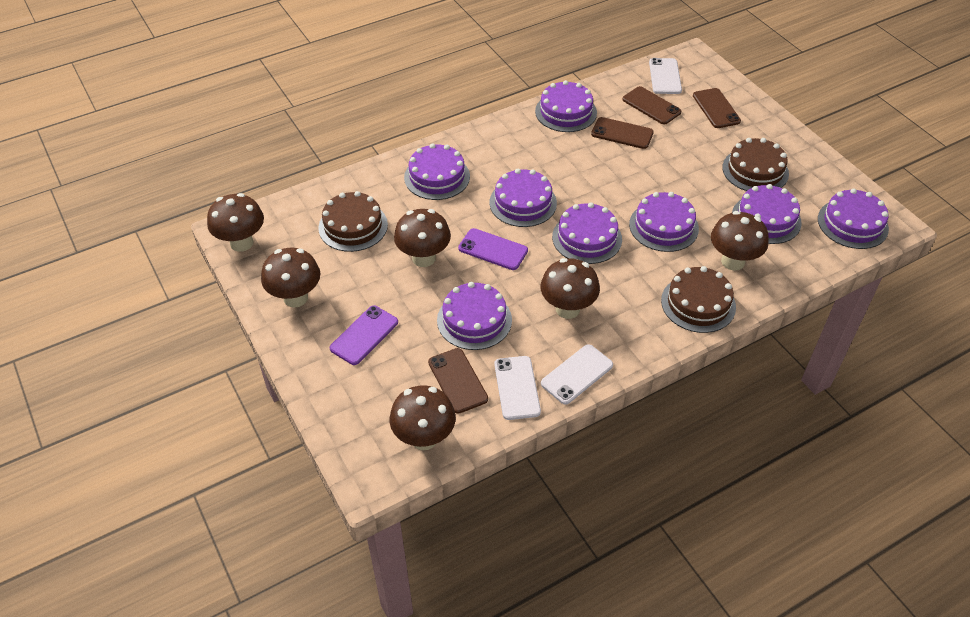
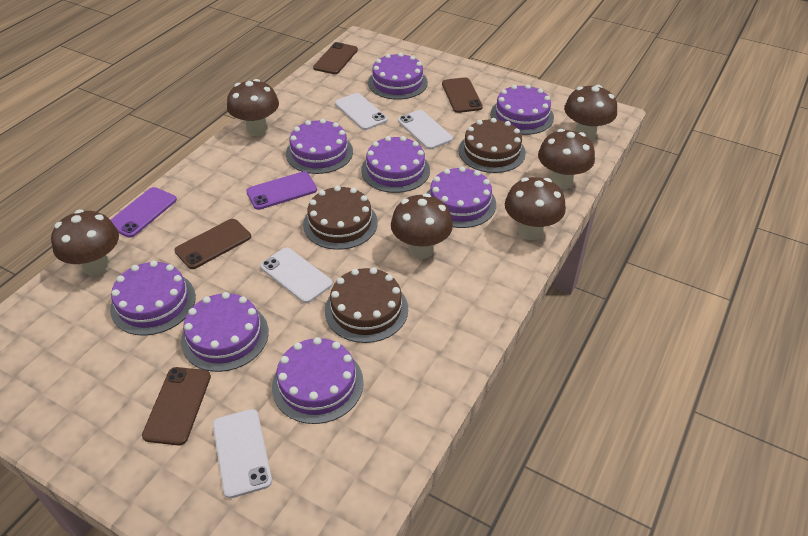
white phone: [494,356,541,420] [541,344,613,405] [649,58,682,94] = 3 -> [213,409,272,498] [260,248,333,303] [335,93,388,130] [398,110,453,149] = 4

